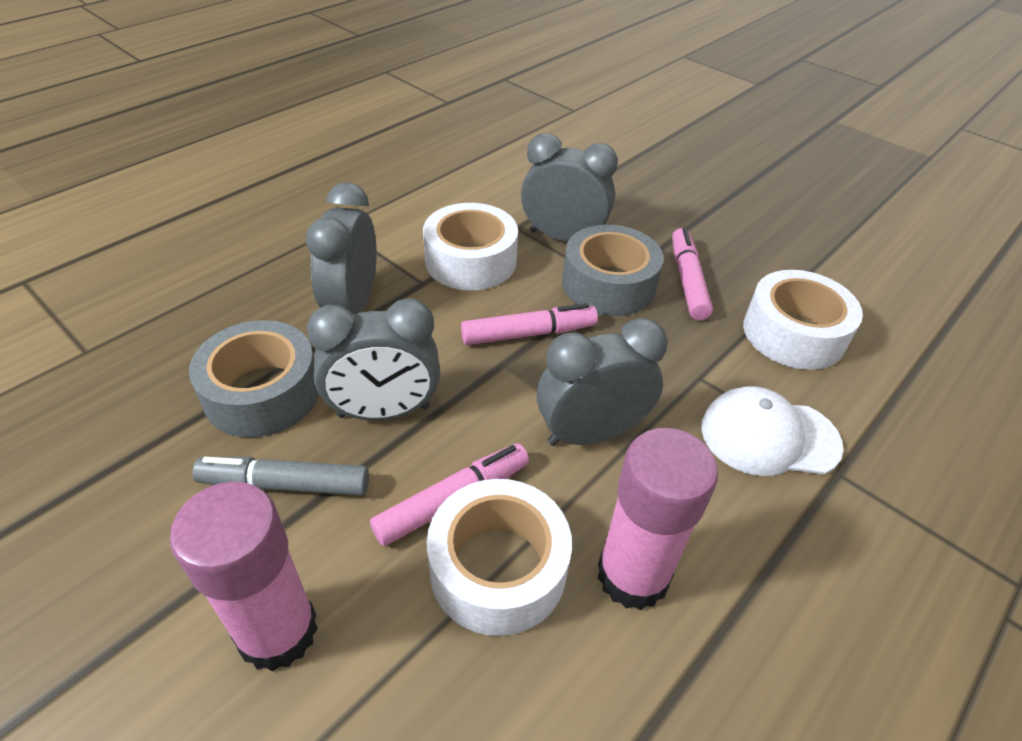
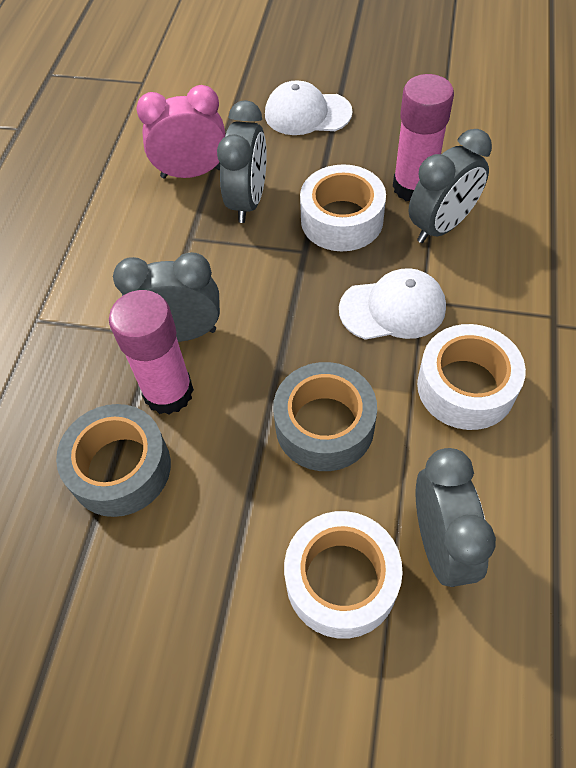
grey marker: [192,457,369,496] = 1 -> none = 0
pink clock: none = 0 -> [136,85,226,179] = 1
pink marker: [370,443,529,546] [461,303,598,345] [672,228,713,320] = 3 -> none = 0
white cap: [701,386,843,476] = 1 -> [265,80,353,135] [339,268,446,340] = 2

